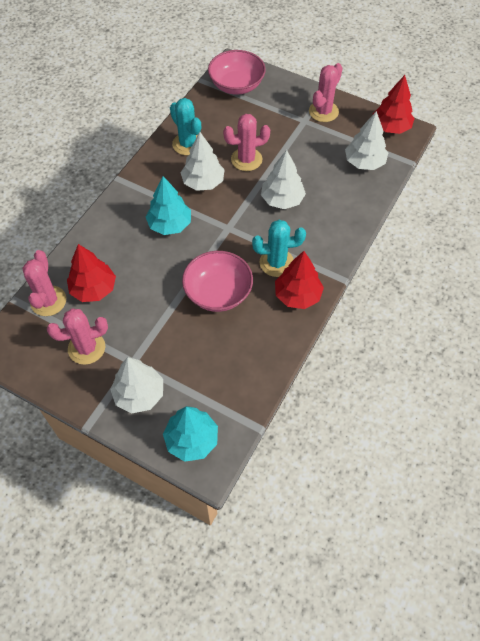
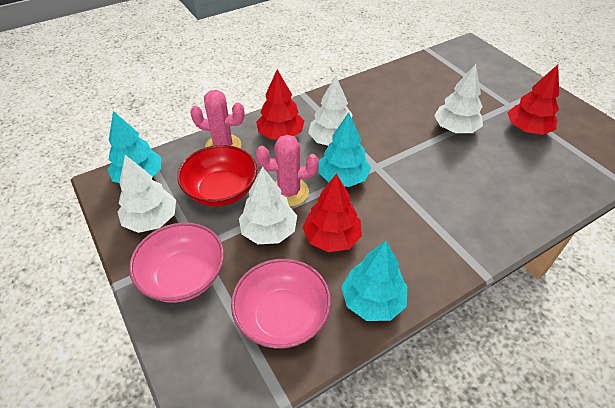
pink cactus: [22,250,66,316] [47,308,108,365] [223,114,270,171] [309,63,343,122] = 4 -> [190,90,245,148] [256,135,319,207] = 2
red bowl: none = 0 -> [177,145,257,206] = 1
turquoise cactus: [170,98,201,155] [252,220,306,277] = 2 -> none = 0
turquoise tree: [146,176,191,235] [163,406,218,462] = 2 -> [107,111,161,183] [318,112,371,187] [341,241,407,321] = 3

